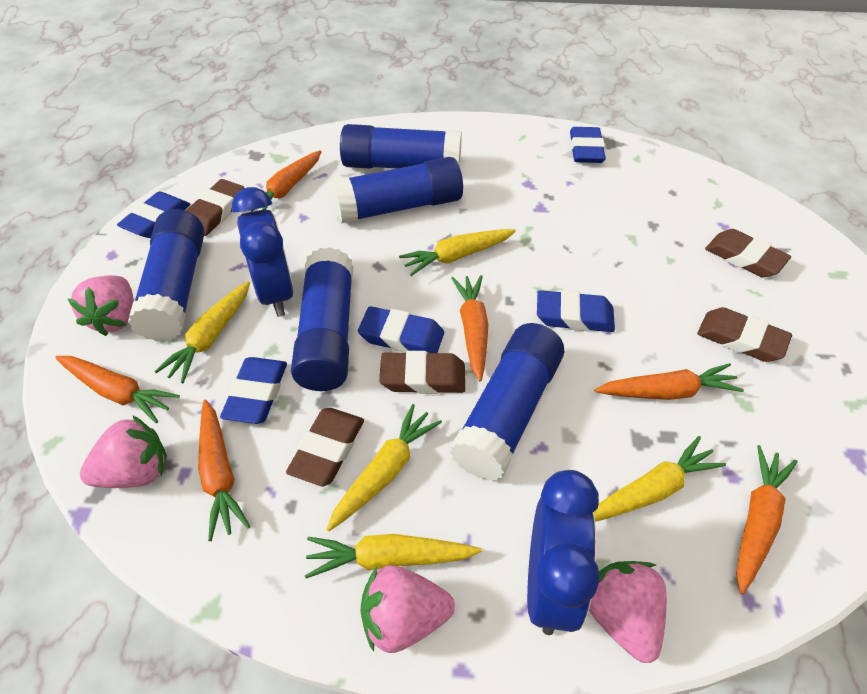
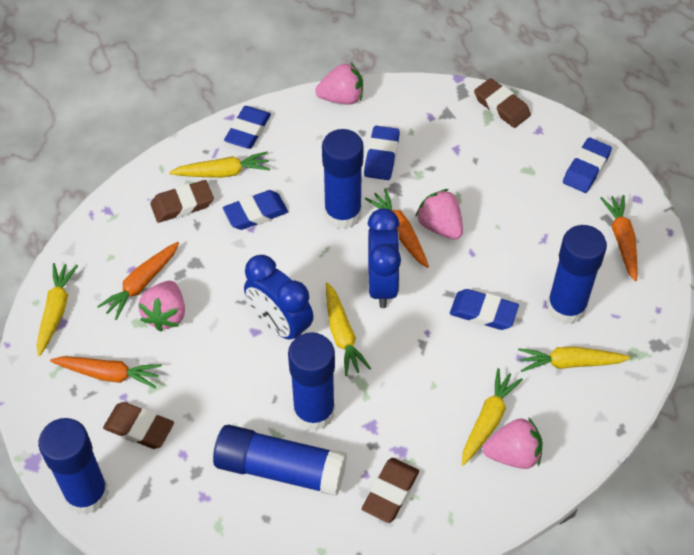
brown eraser: [186,179,244,236] [286,408,364,486] [379,351,465,394] [697,307,792,362] [705,229,791,278] = 5 -> [103,402,174,449] [150,180,214,223] [362,458,419,523] [474,78,531,128] = 4
orange carrot: [55,356,180,423] [198,400,250,541] [250,150,322,212] [452,275,489,381] [594,363,744,400] [737,445,797,595] = 6 -> [50,356,162,388] [97,242,179,320] [365,188,429,268] [600,195,638,282] = 4

